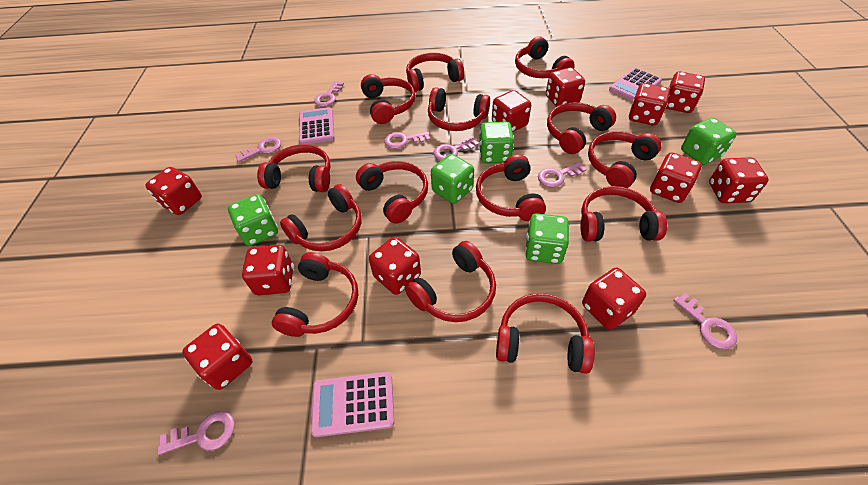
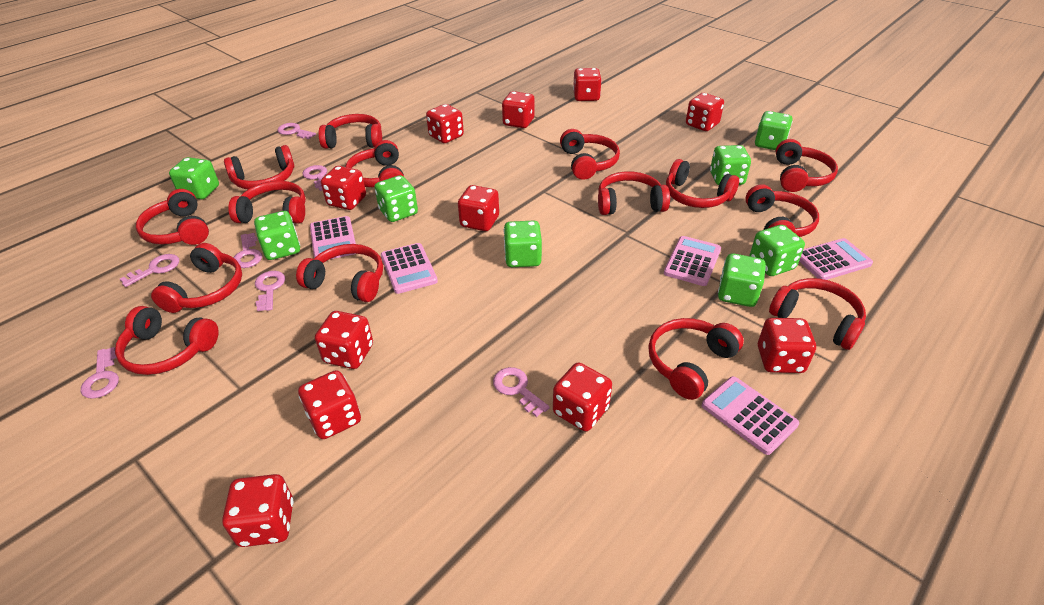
green dice: [228,194,278,246] [431,154,474,204] [479,122,514,163] [525,213,569,264] [681,118,736,165] = 5 -> [169,157,219,200] [254,211,300,260] [374,175,418,222] [503,220,542,267] [710,145,751,185] [718,253,766,307] [750,225,805,276] [755,111,793,150] = 8
pink calculator: [299,107,335,145] [311,372,394,437] [609,68,662,101] = 3 -> [310,216,356,259] [381,243,438,294] [664,236,721,286] [702,376,799,455] [799,238,873,280] = 5
red headphones: [257,144,331,192] [272,252,358,337] [280,184,361,251] [356,161,428,224] [361,74,415,124] [405,241,496,322] [406,53,464,92] [428,87,490,131] [476,154,546,221] [496,294,595,374] [515,36,575,78] [547,102,616,154] [580,186,667,242] [588,131,661,188] = 14 -> [115,306,219,375] [136,189,209,245] [151,243,242,313] [224,145,294,189] [228,181,306,224] [296,244,383,302] [318,114,382,149] [345,140,404,187] [560,129,620,180] [598,171,670,215] [648,318,744,400] [666,159,739,208] [745,184,819,237] [769,278,866,350] [775,139,838,192] = 15

